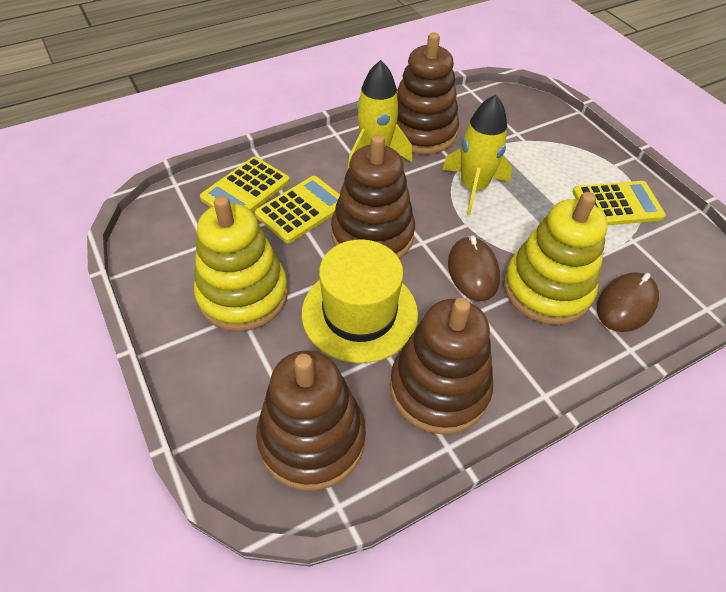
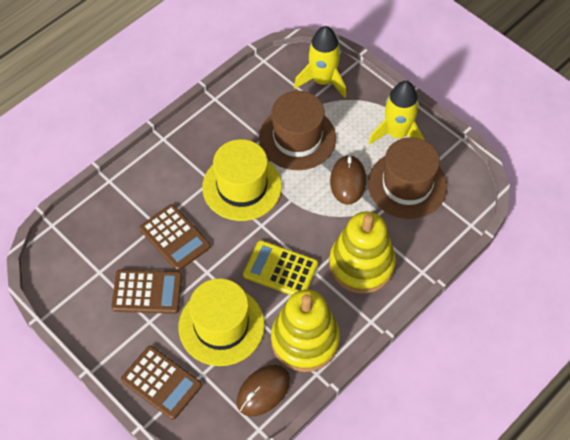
brown calculator: none = 0 -> [111,270,182,314] [121,346,202,420] [140,204,211,271] = 3
brown hat: none = 0 -> [259,91,336,170] [368,137,447,219] = 2
brown stacking toy: [256,350,366,491] [331,134,415,259] [390,298,493,434] [397,32,459,154] = 4 -> none = 0
yellow calculator: [200,157,290,212] [255,176,340,243] [572,181,666,225] = 3 -> [243,240,318,295] = 1
yellow hat: [302,239,418,363] = 1 -> [178,278,265,366] [202,139,282,221] = 2

